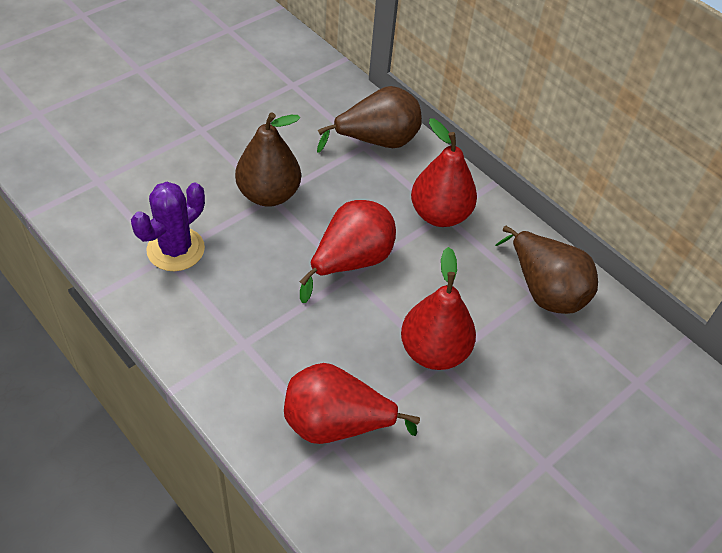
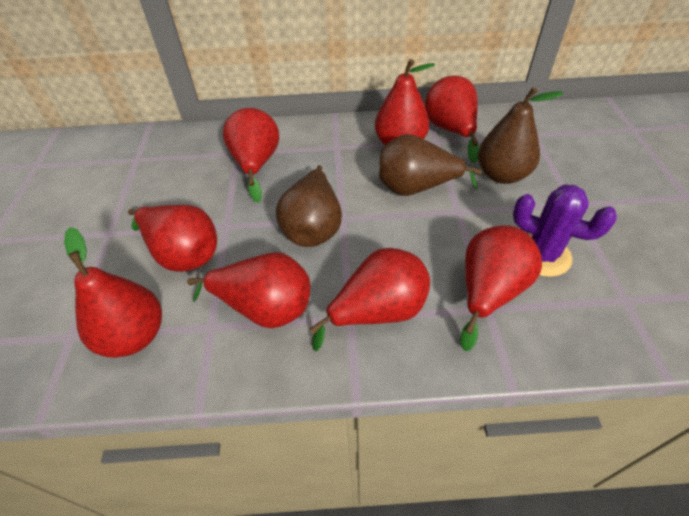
red pear: [284,363,420,444] [299,200,396,303] [401,247,476,370] [411,118,477,227] = 4 -> [64,227,162,358] [128,205,217,272] [187,252,310,328] [223,108,279,203] [309,248,430,351] [375,59,435,145] [425,76,479,163] [460,225,542,351] = 8

